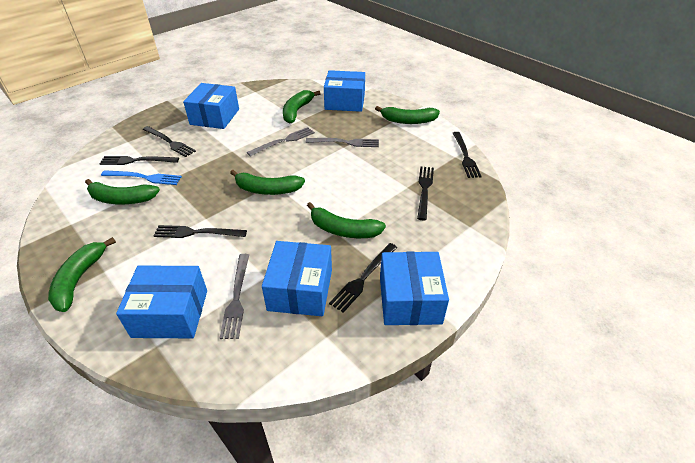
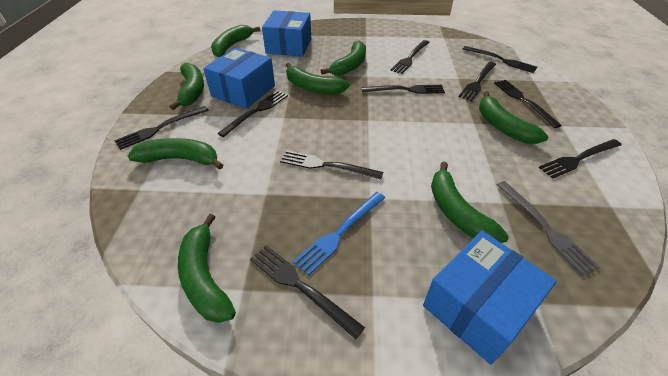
black fork: [99,156,179,165] [143,126,196,157] [154,225,247,238] [329,243,397,313] [417,166,434,220] [453,132,482,178] = 6 -> [114,106,209,150] [217,91,288,137] [250,245,365,339] [280,150,383,180] [361,85,445,94] [390,40,430,74] [458,62,496,101] [463,46,538,73] [494,80,562,128] [539,139,622,179] = 10
blue box: [116,265,207,338] [183,83,239,129] [262,241,332,316] [324,70,365,112] [380,252,449,325] = 5 -> [203,48,275,109] [262,10,311,57] [423,231,557,365] = 3
green banana: [48,237,116,312] [85,179,160,205] [230,170,305,195] [283,90,321,123] [307,202,386,238] [375,106,440,124] = 6 -> [128,138,223,170] [170,63,204,110] [178,214,236,323] [211,25,260,57] [286,63,350,95] [321,41,366,76] [431,162,509,243] [479,91,548,144] = 8
grey fork: [220,254,249,339] [247,127,315,156] [306,138,379,147] = 3 -> [497,181,600,276] = 1

